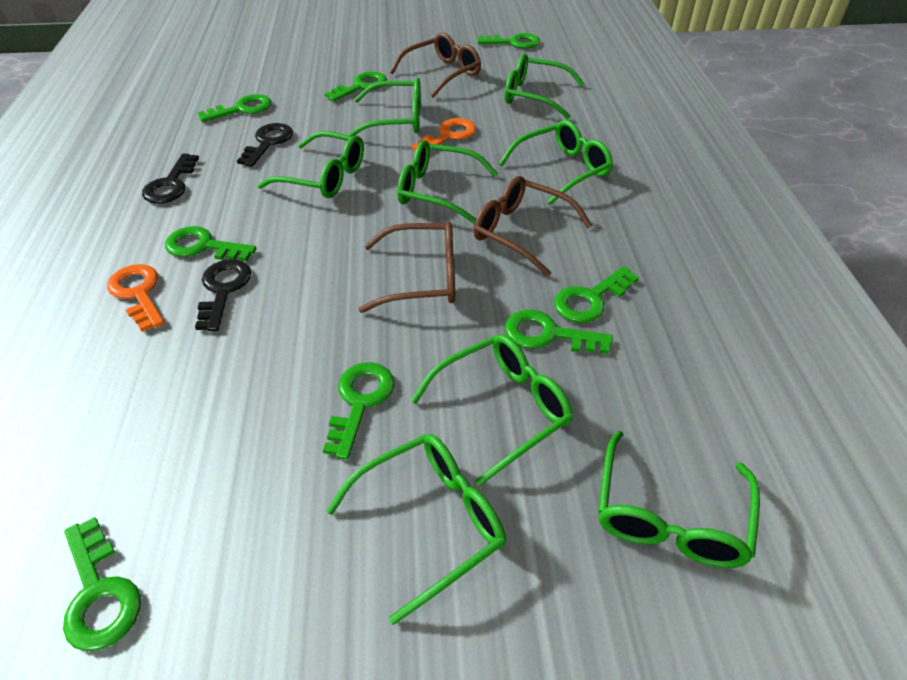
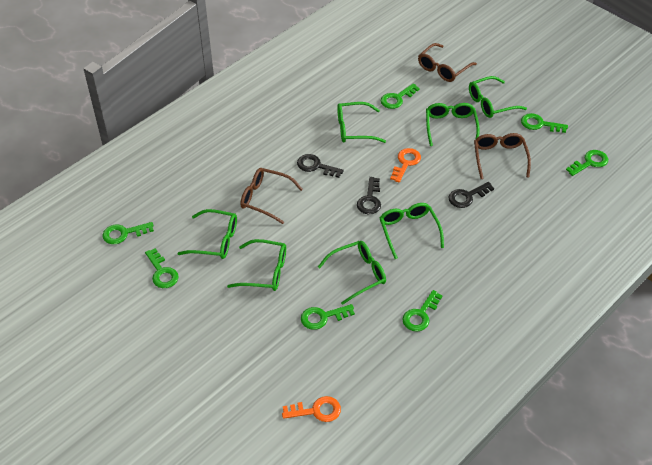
green glasses: [258,131,364,198] [326,434,506,625] [347,78,421,136] [397,140,498,224] [410,335,573,487] [499,120,613,205] [505,53,585,119] [598,430,760,568] = 8 -> [177,209,237,259] [227,239,286,291] [318,241,386,305] [337,102,386,143] [380,203,444,259] [426,103,480,146] [469,76,527,118] = 7
green key: [63,517,141,651] [165,226,257,261] [198,94,272,122] [323,362,395,460] [324,71,387,102] [477,33,540,49] [505,309,613,354] [554,266,639,323] = 8 -> [102,222,154,244] [145,248,179,288] [301,304,355,330] [381,83,420,109] [402,290,442,331] [521,113,568,133] [566,150,608,176] = 7

